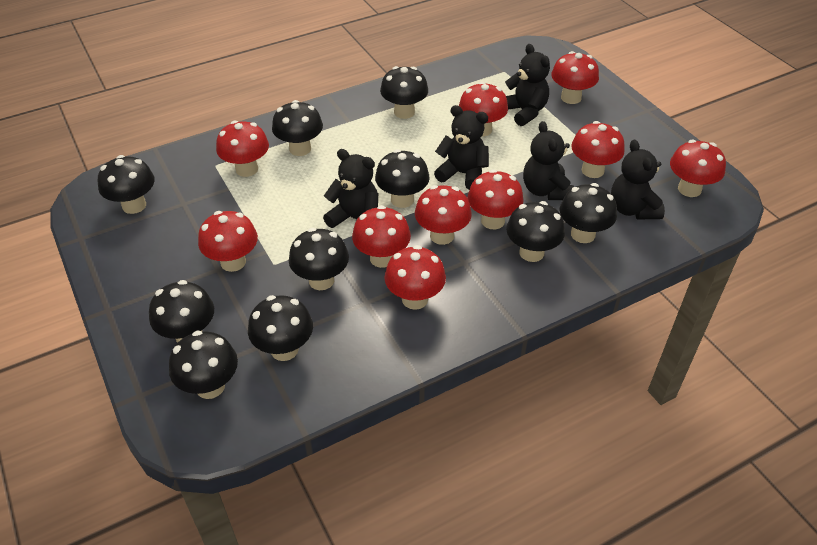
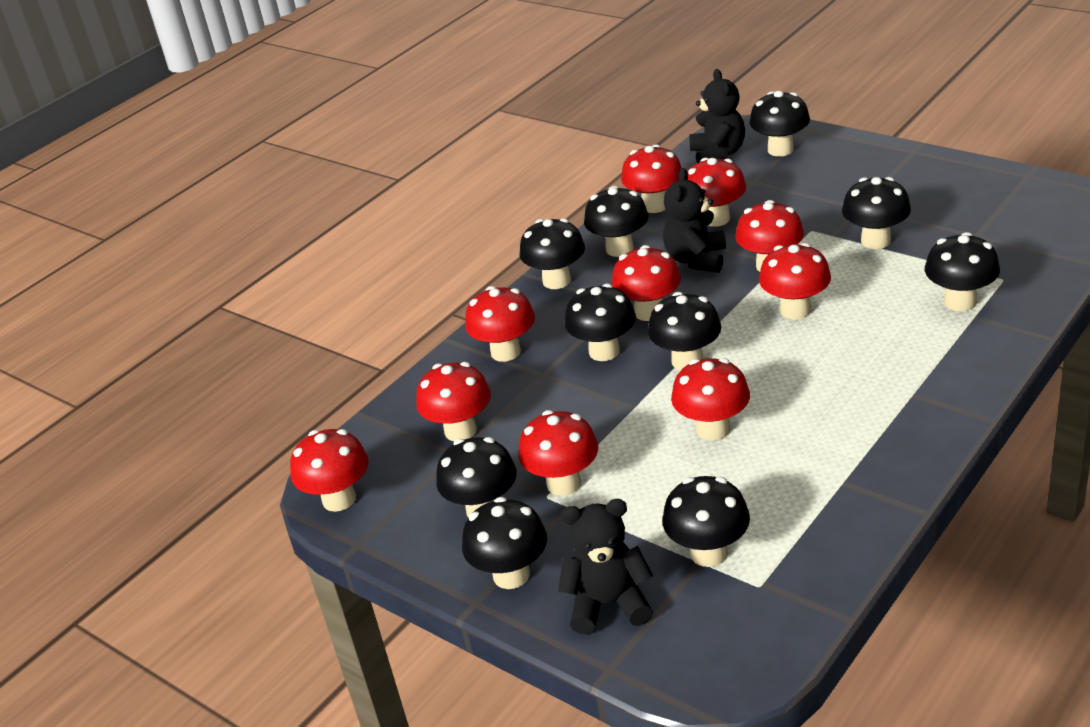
black teddy bear: [323,149,378,228] [434,105,489,190] [505,44,550,126] [523,121,574,200] [611,140,665,219] = 5 -> [558,499,653,634] [663,168,726,273] [689,69,745,163] = 3

